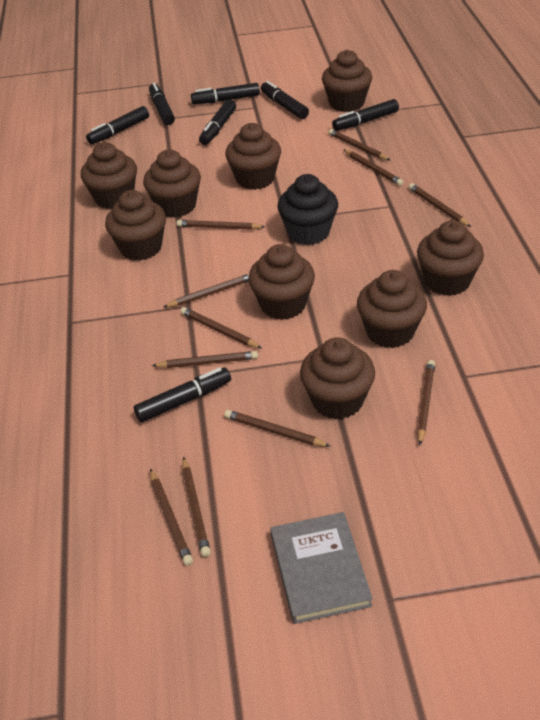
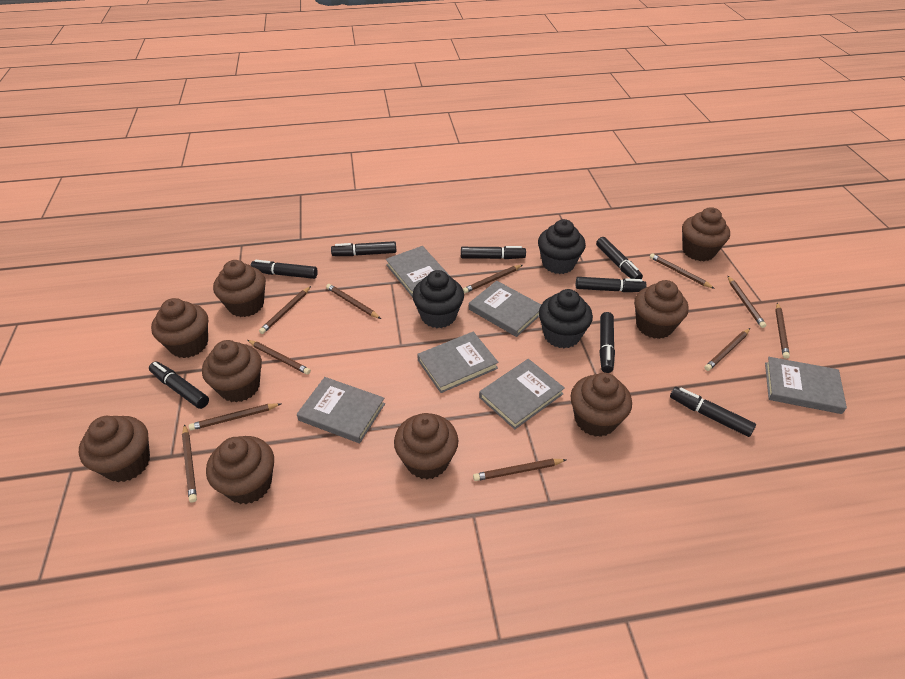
black cupcake: [278,174,338,245] = 1 -> [412,270,464,328] [538,219,586,274] [539,289,593,348] = 3
black marker: [86,106,149,145] [134,367,231,422] [149,83,175,125] [191,83,260,104] [199,99,236,145] [261,81,309,119] [332,99,399,131] = 7 -> [149,362,209,409] [250,260,318,279] [331,241,397,256] [461,246,526,259] [576,277,647,292] [596,237,643,279] [599,312,615,373] [670,387,756,437] = 8
grey book: [270,512,373,624] = 1 -> [297,377,385,443] [386,246,450,296] [417,332,499,393] [469,281,541,337] [479,359,565,430] [765,357,847,414] = 6

